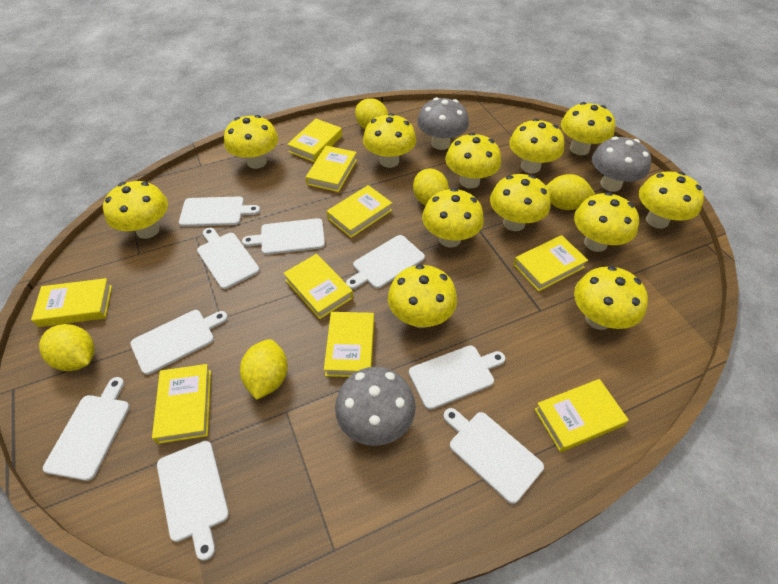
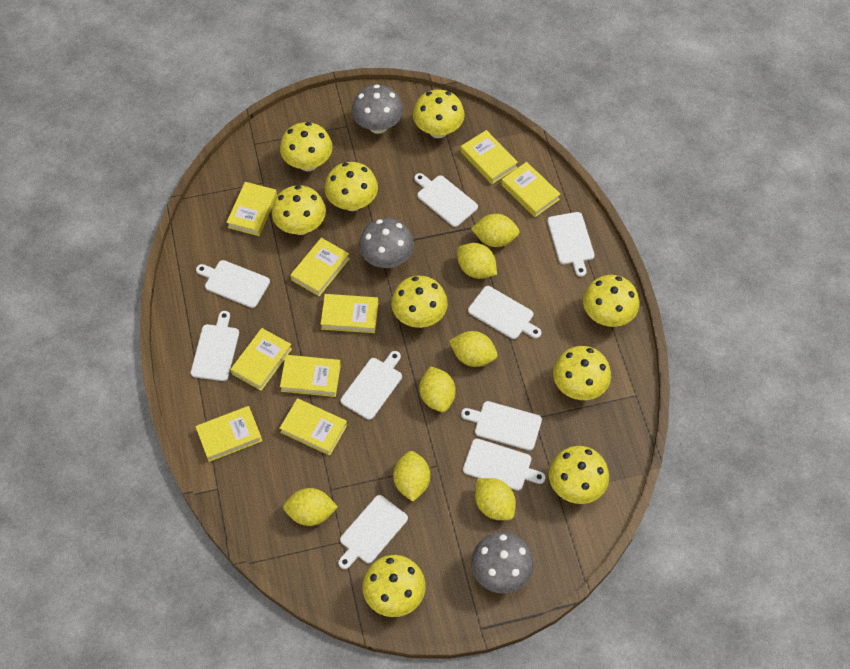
yellow lemon: [39,324,95,371] [240,339,288,400] [355,98,388,129] [413,168,449,206] [546,174,596,210] = 5 -> [283,488,338,526] [393,451,430,502] [419,366,456,412] [449,331,498,367] [457,243,497,279] [471,214,520,247] [475,478,516,520] = 7
yellow mushroom: [103,181,168,239] [224,115,278,169] [363,113,416,168] [388,264,457,328] [422,188,484,247] [445,133,501,189] [490,174,551,231] [509,119,565,173] [561,102,615,155] [574,192,639,252] [574,266,648,330] [639,171,704,229] = 12 -> [272,185,326,235] [280,122,332,171] [325,162,378,211] [362,555,426,617] [391,276,448,328] [413,89,465,138] [549,446,609,504] [553,346,611,400] [583,275,639,327] = 9

